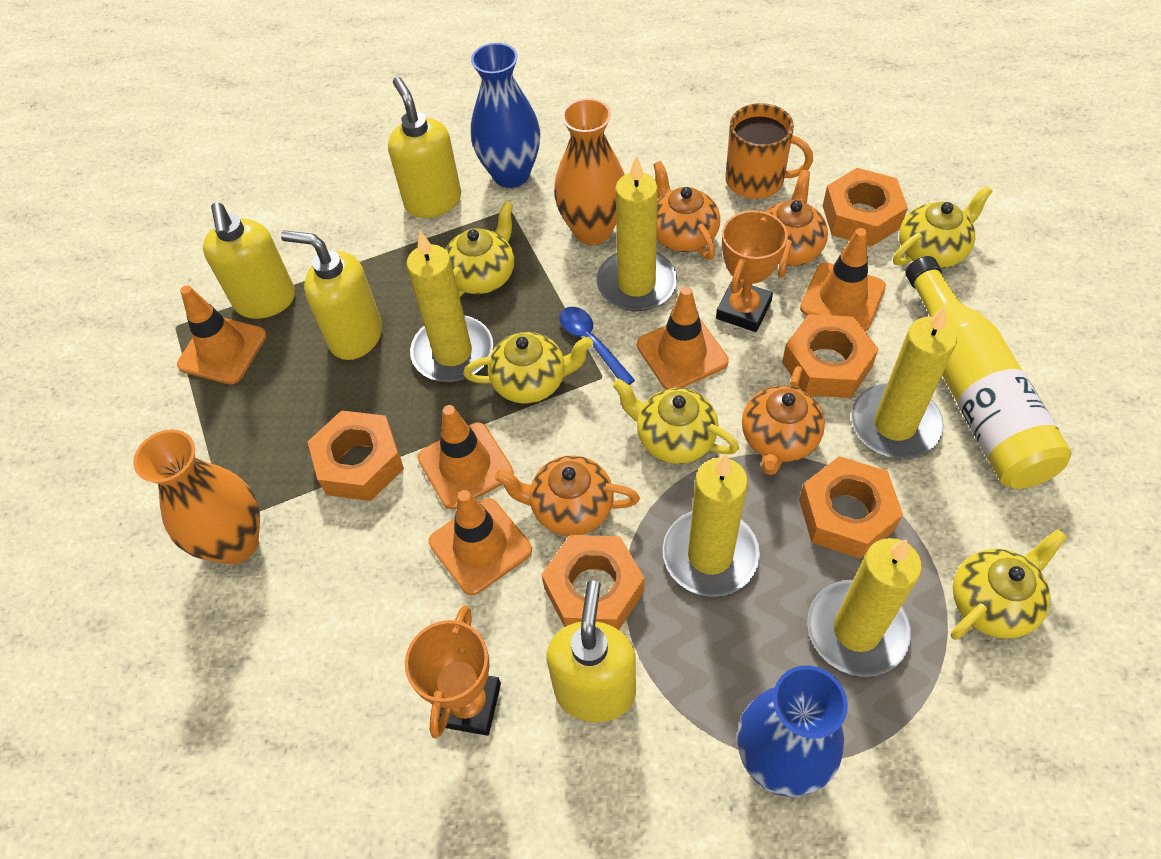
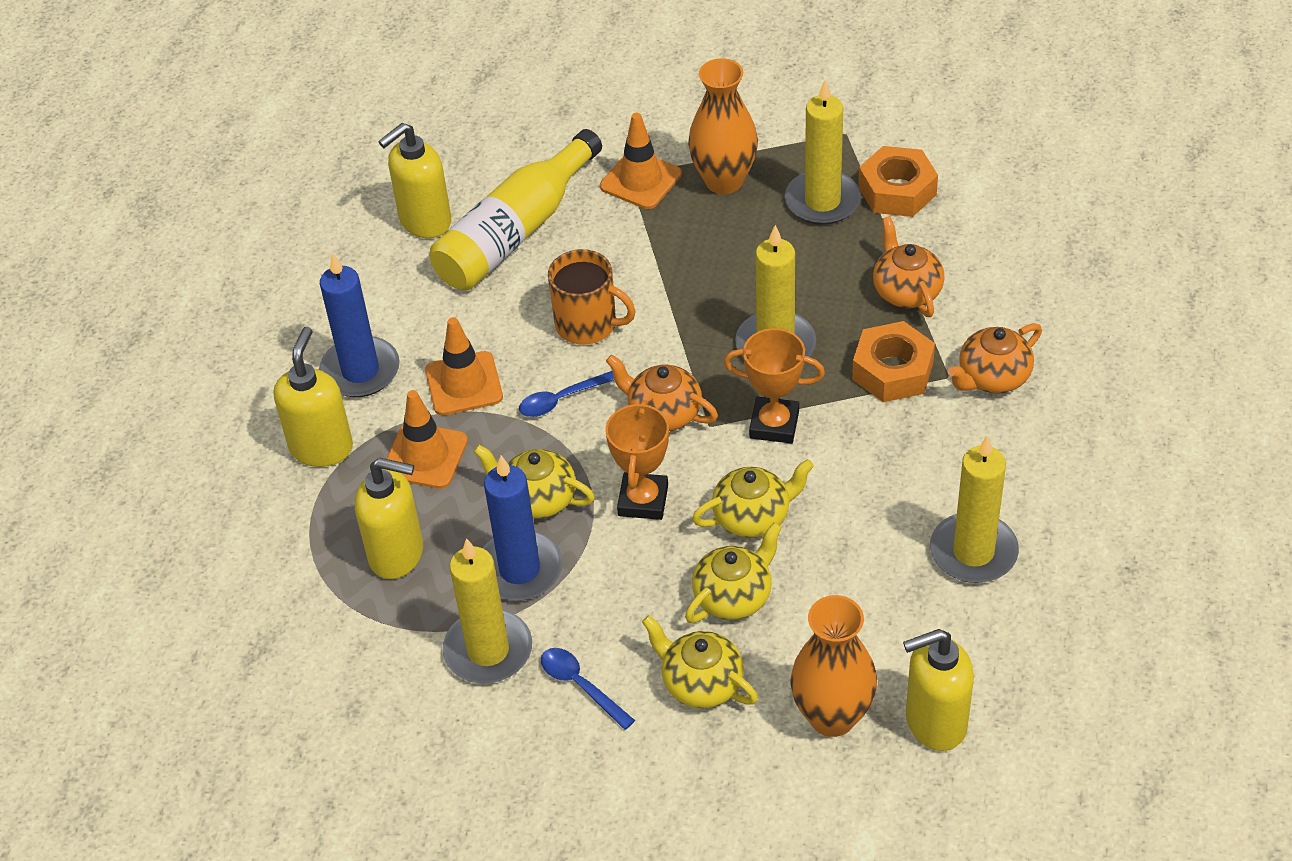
blue candle: none = 0 -> [319,253,400,397] [483,456,563,601] = 2
blue spoon: [560,307,635,385] = 1 -> [519,371,614,417] [541,648,635,730] = 2
blue vase: [471,43,540,188] [737,665,848,797] = 2 -> none = 0
orange nut: [307,410,404,501] [541,535,644,630] [782,314,878,398] [799,456,903,559] [823,168,908,247] = 5 -> [852,321,935,402] [858,146,938,217] = 2
orange teapot: [495,456,640,536] [653,161,720,260] [742,366,825,475] [764,170,828,278] = 4 -> [606,355,718,431] [873,216,945,317] [948,323,1042,393] = 3
orange traffic cone: [177,285,267,384] [418,405,514,509] [429,490,532,595] [637,286,729,389] [800,228,886,331] = 5 -> [386,390,468,489] [425,317,503,415] [600,113,682,209] = 3
yellow candle: [406,231,493,382] [596,155,677,311] [663,454,760,597] [807,538,922,677] [851,306,957,459] = 5 -> [443,538,532,684] [735,225,816,357] [785,80,861,225] [930,435,1019,583] = 4
yellow teapot: [445,201,514,297] [463,332,593,404] [613,379,739,464] [893,186,993,268] [950,529,1067,640] = 5 -> [474,445,595,519] [642,615,758,708] [685,522,782,623] [692,459,814,538] = 4

